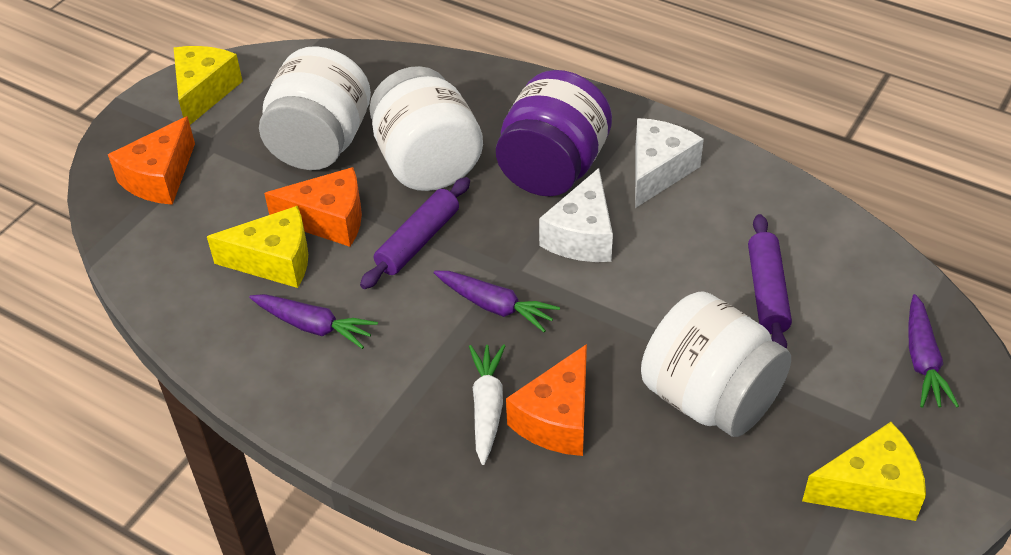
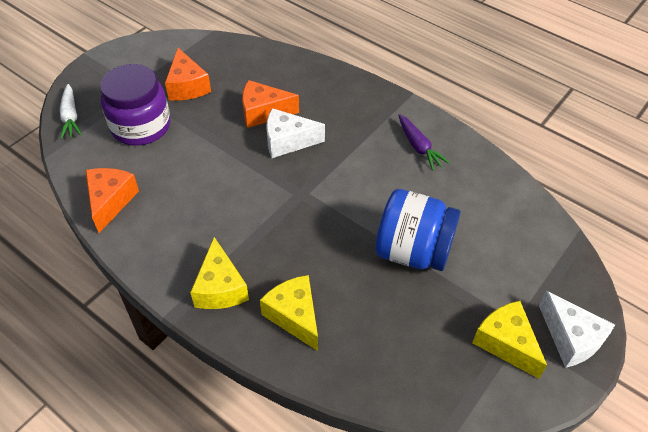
blue jar: none = 0 -> [375,189,461,271] = 1
purple carrot: [249,294,378,349] [434,271,560,332] [908,294,959,408] = 3 -> [398,114,450,171] = 1
purple rolling pin: [360,177,470,289] [748,214,792,349] = 2 -> none = 0
white jar: [259,46,371,170] [370,66,483,191] [641,291,791,437] = 3 -> none = 0

